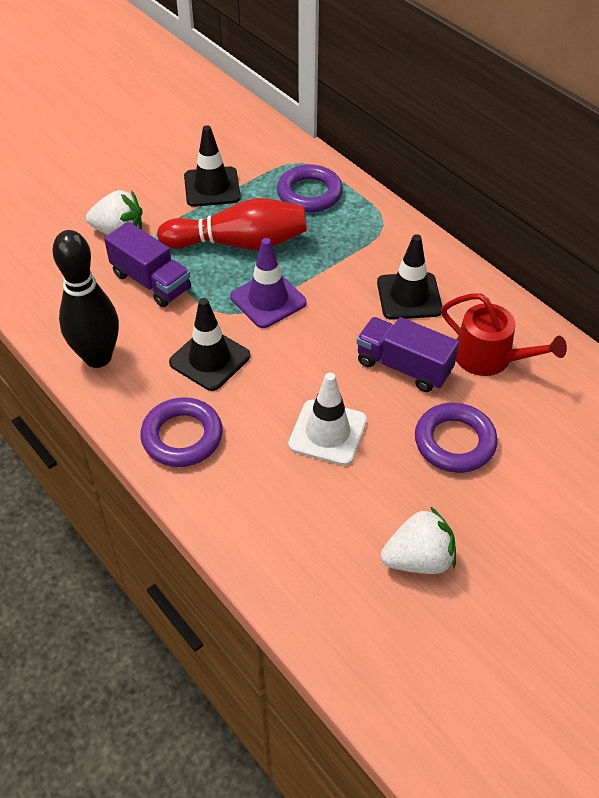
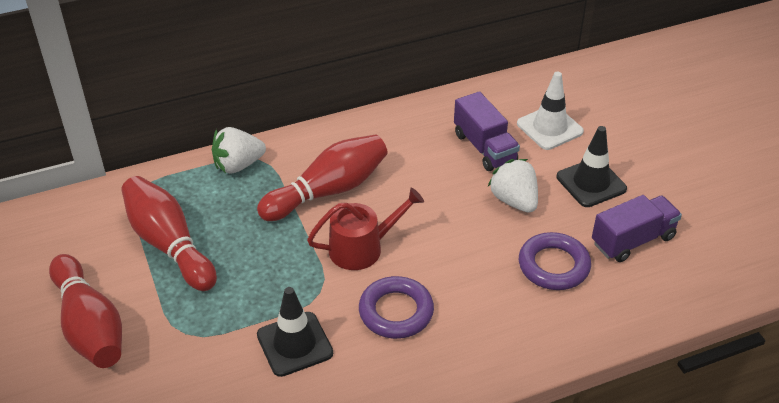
black bowling pin: [52,230,119,368] = 1 -> none = 0
black traffic cone: [169,298,250,391] [184,125,241,207] [377,234,442,320] = 3 -> [257,287,333,377] [556,126,627,207] = 2
purple ring: [140,397,223,467] [277,164,343,212] [415,403,498,473] = 3 -> [359,276,434,339] [519,232,591,290] = 2
purple traffic cone: [230,238,307,328] = 1 -> none = 0
red bowling pin: [157,198,307,250] = 1 -> [49,254,122,368] [121,176,217,291] [257,134,388,221] = 3

